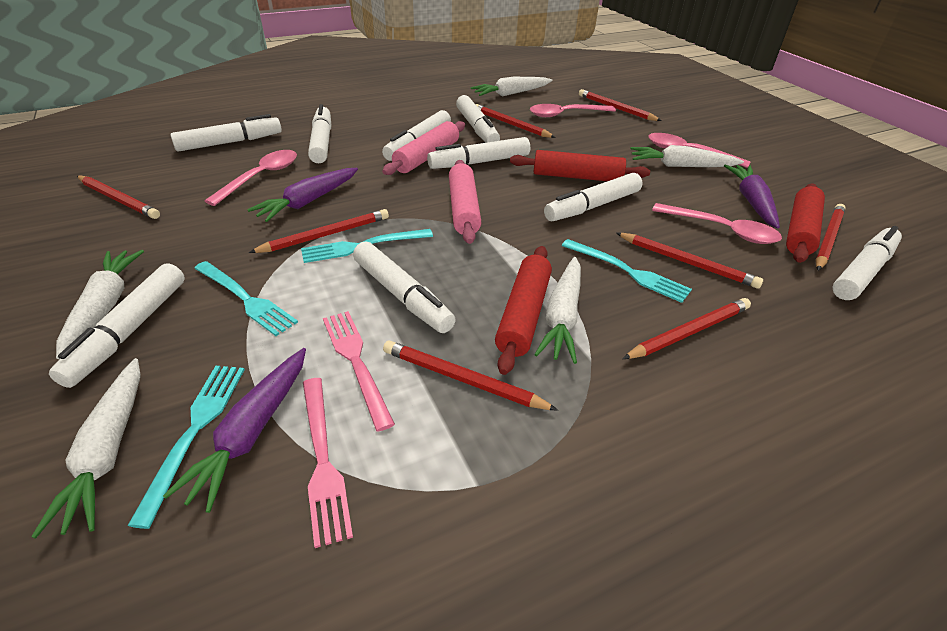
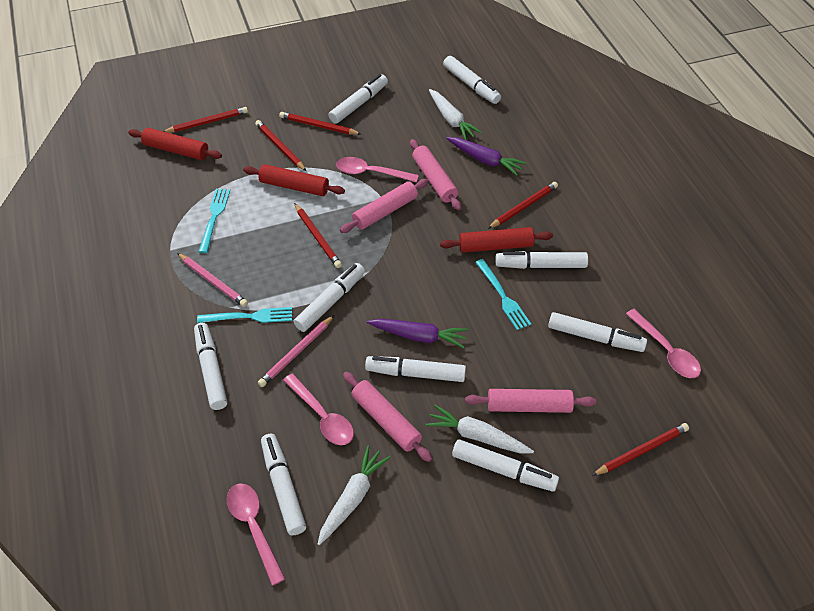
pink fork: [303,378,353,548] [323,311,395,432] = 2 -> none = 0
pink pencil: none = 0 -> [177,253,248,307] [258,315,334,387] = 2
pink rolling pin: [382,121,465,175] [449,160,482,244] = 2 -> [340,179,429,233] [343,372,432,462] [410,139,461,210] [465,389,596,413] = 4
purple carrot: [163,348,306,513] [247,168,358,222] [724,165,780,229] = 3 -> [367,319,468,348] [446,137,526,176] = 2
red pencil: [77,176,160,219] [249,209,389,253] [383,341,558,411] [476,104,556,138] [579,89,662,121] [616,233,763,289] [622,298,751,359] [815,204,846,271] = 8 -> [163,107,248,133] [255,120,306,171] [279,112,361,135] [294,203,342,268] [488,182,558,229] [592,423,689,476] = 6
turquoise fork: [127,366,245,529] [194,261,298,336] [301,229,433,263] [561,239,692,303] = 4 -> [197,307,292,323] [198,189,230,253] [475,259,531,330] = 3
white carrot: [31,358,141,539] [56,250,144,359] [470,77,552,96] [534,257,581,364] [630,145,744,167] = 5 -> [318,445,391,545] [426,404,534,454] [429,89,482,140] = 3

